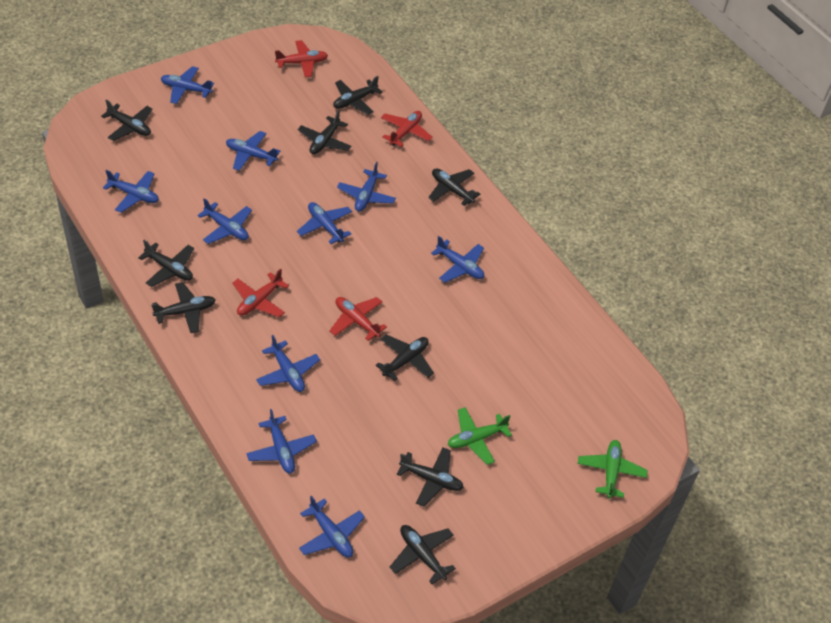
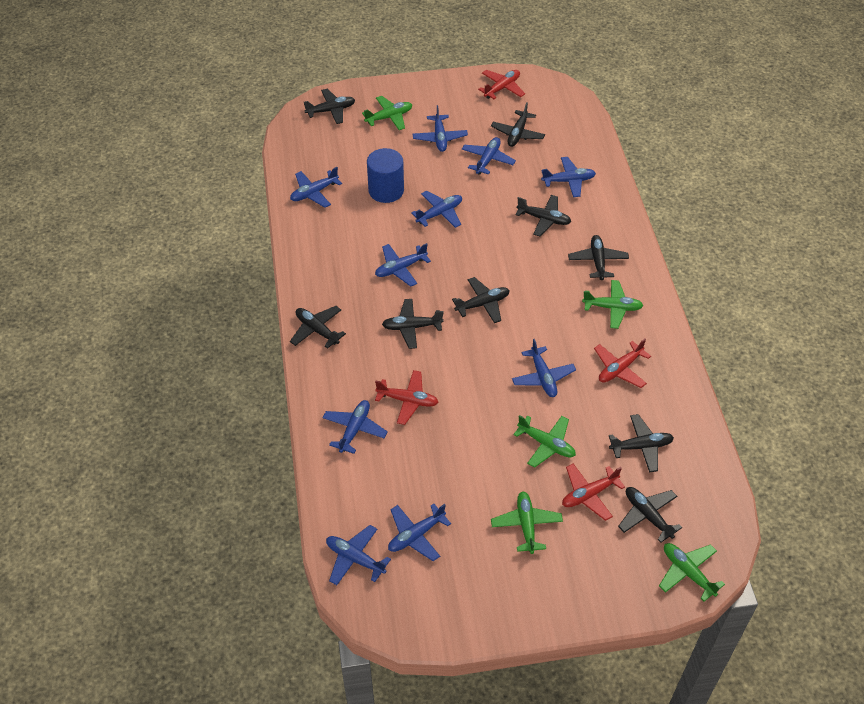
blue cylinder: none = 0 -> [367,148,404,203] = 1
green plane: [448,407,512,465] [578,440,648,498] = 2 -> [362,96,412,130] [491,491,563,554] [513,415,576,468] [582,280,643,329] [659,543,725,602] = 5

